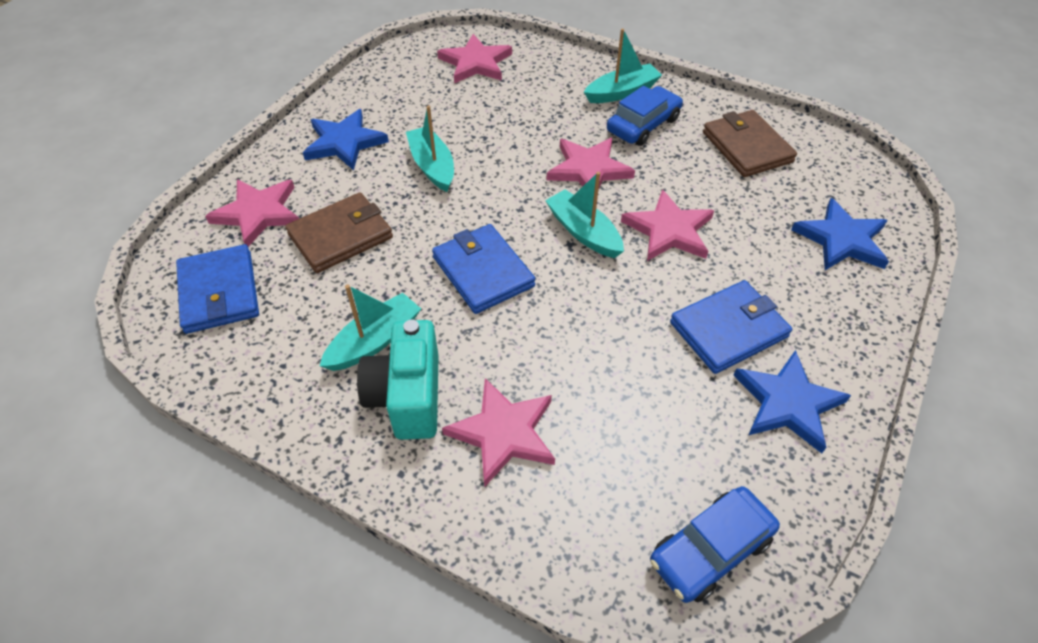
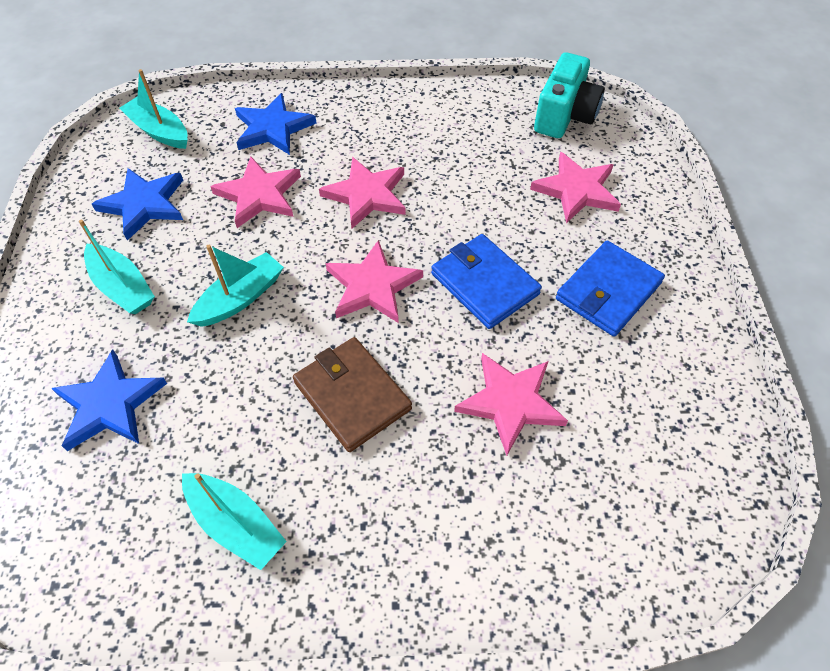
blue car: [607,86,683,146] [650,486,780,603] = 2 -> none = 0
blue wallet: [176,244,259,334] [432,224,535,314] [670,280,792,374] = 3 -> [431,234,542,329] [556,240,665,337] = 2
brown wallet: [285,192,393,273] [703,110,797,177] = 2 -> [293,337,412,452] = 1

